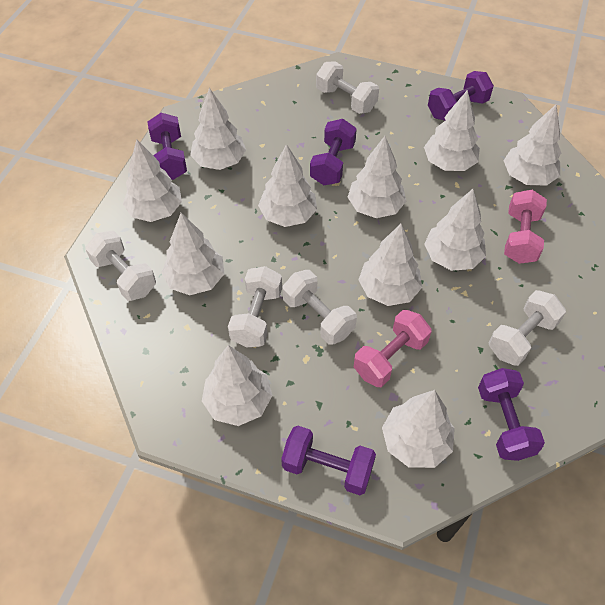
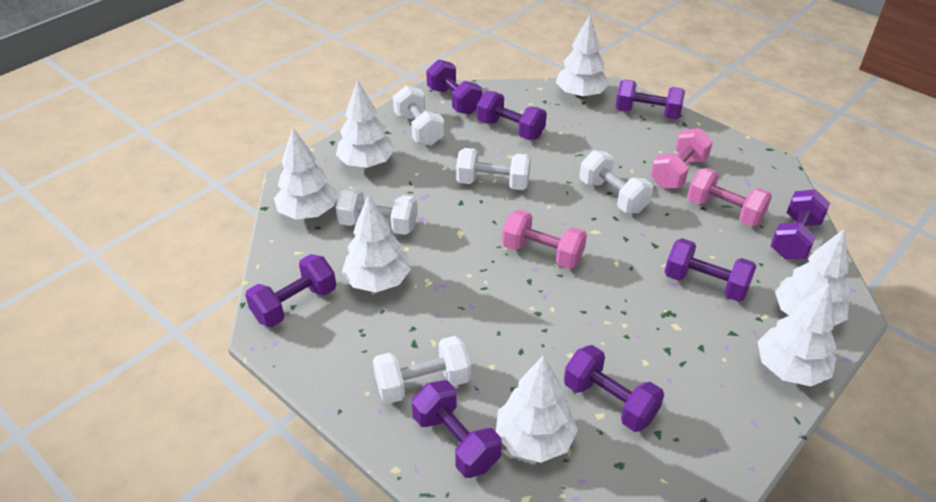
pink dumbbell: [354,310,432,387] [504,190,547,264] = 2 -> [502,210,587,269] [651,128,713,189] [687,168,772,226] = 3
purple dumbbell: [147,113,187,180] [281,426,376,495] [310,119,357,185] [428,71,494,121] [478,368,545,461] = 5 -> [245,254,336,327] [412,380,502,478] [426,59,482,115] [477,91,547,140] [564,345,664,432] [616,80,685,119] [665,238,757,302] [770,189,830,260] = 8
white tree: [123,140,182,222] [161,213,224,295] [190,88,246,170] [202,345,273,426] [258,144,317,227] [348,136,406,218] [358,224,422,306] [382,390,455,468] [424,90,480,171] [424,189,486,271] [504,105,561,186] = 11 -> [274,128,337,220] [336,79,395,168] [342,195,411,292] [496,355,578,463] [556,15,609,98] [758,283,836,386] [775,229,850,326] = 7

